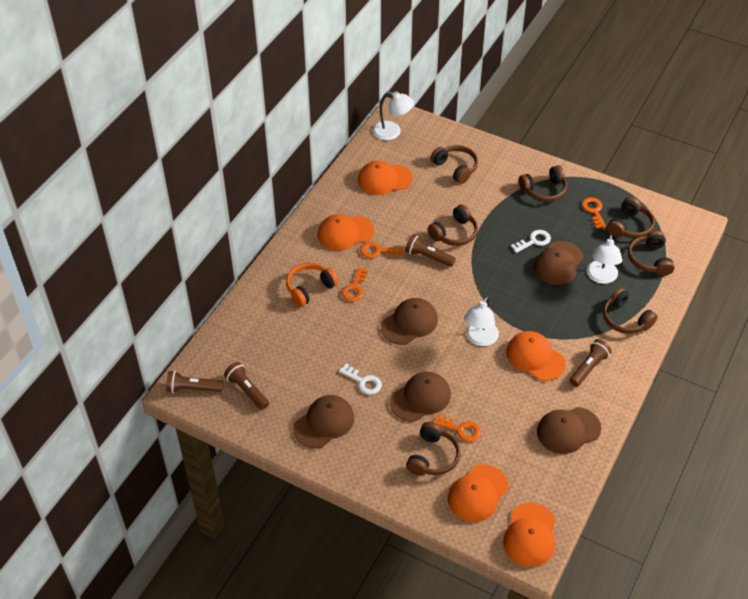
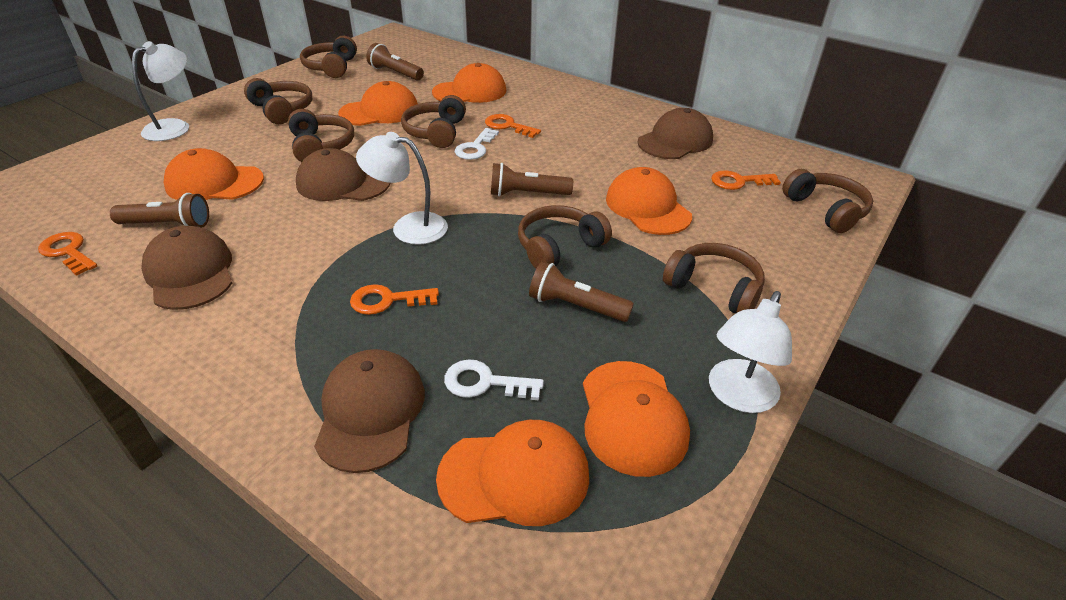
brown cap: [293,395,354,449] [381,298,438,345] [390,371,451,422] [534,241,584,285] [537,407,601,454] = 5 -> [141,226,232,310] [296,148,390,201] [314,349,425,473] [637,108,713,159] = 4
orange cap: [318,214,374,251] [358,161,413,195] [448,464,508,522] [503,503,555,567] [506,331,566,381] = 5 -> [163,148,264,200] [338,81,418,126] [432,63,506,103] [436,420,589,526] [583,361,690,477] [606,167,692,235] = 6
orange headphones: [286,263,339,307] = 1 -> none = 0

